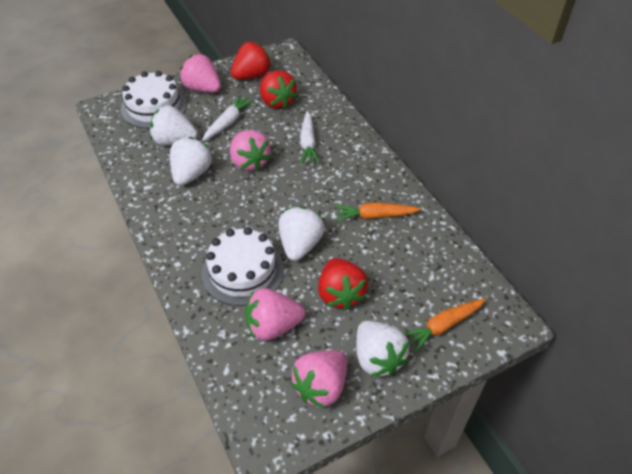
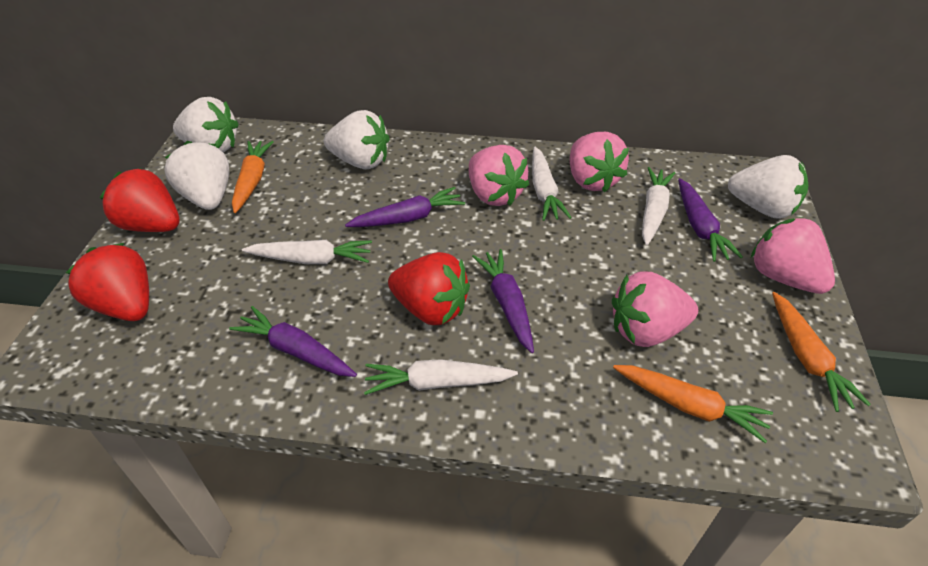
orange carrot: [334,202,421,222] [404,298,486,353] = 2 -> [232,141,274,213] [613,365,773,443] [772,292,871,412] = 3
purple carrot: none = 0 -> [229,306,357,377] [345,187,465,227] [472,249,534,353] [678,178,743,262] = 4
white cake: [121,71,187,129] [202,227,284,306] = 2 -> none = 0
white carrot: [203,95,254,141] [300,111,320,164] = 2 -> [242,240,372,264] [364,359,518,395] [532,147,572,221] [642,167,675,245] = 4

